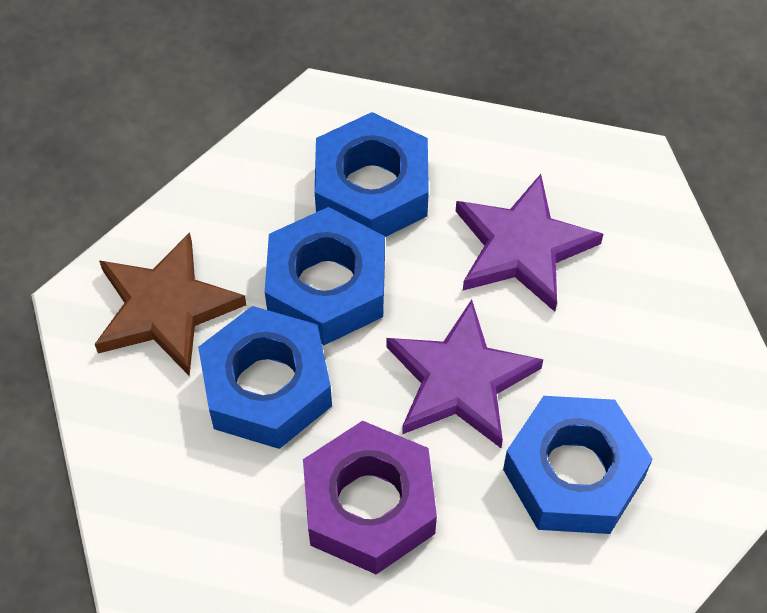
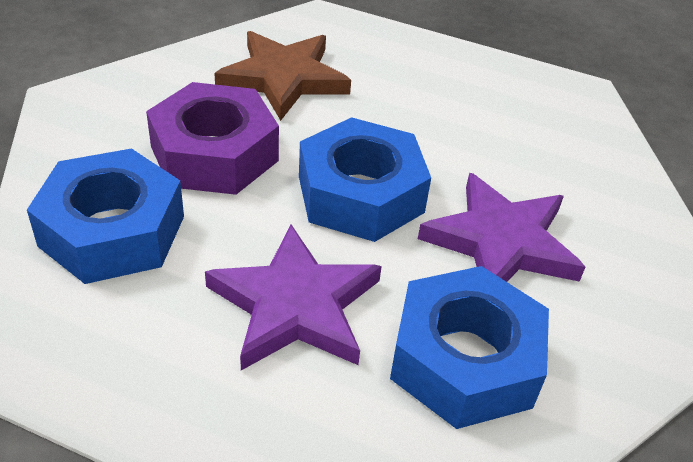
blue nut: [198,306,332,449] [265,207,385,345] [315,112,429,237] [503,396,653,534] = 4 -> [27,149,184,284] [299,117,431,242] [390,266,549,429] = 3

